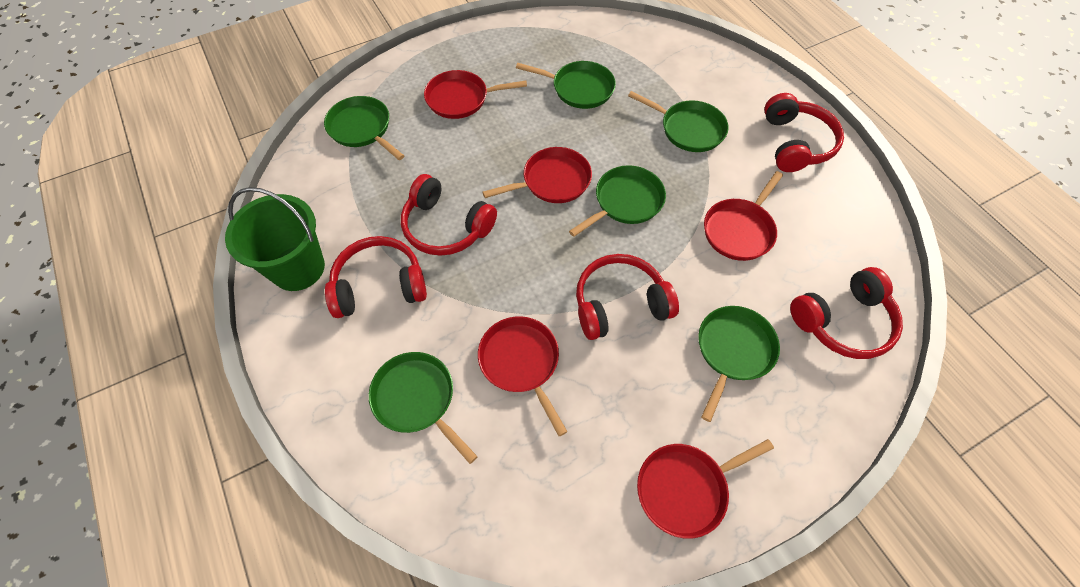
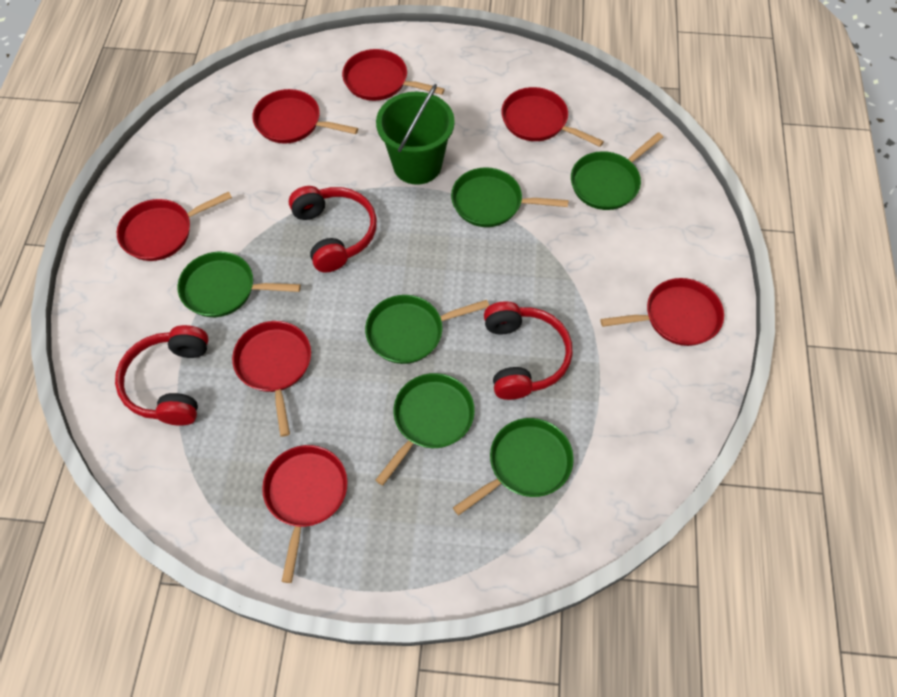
red headphones: [325,236,427,318] [401,174,497,256] [576,254,679,340] [764,93,844,172] [790,267,903,359] = 5 -> [115,325,208,426] [289,186,377,273] [484,301,573,400] = 3
red pan: [424,70,527,119] [478,316,568,436] [482,147,592,203] [637,439,774,539] [704,171,783,261] = 5 -> [117,192,232,261] [232,321,311,437] [252,89,358,143] [262,445,348,583] [342,49,445,101] [501,87,604,147] [600,278,724,346] = 7

